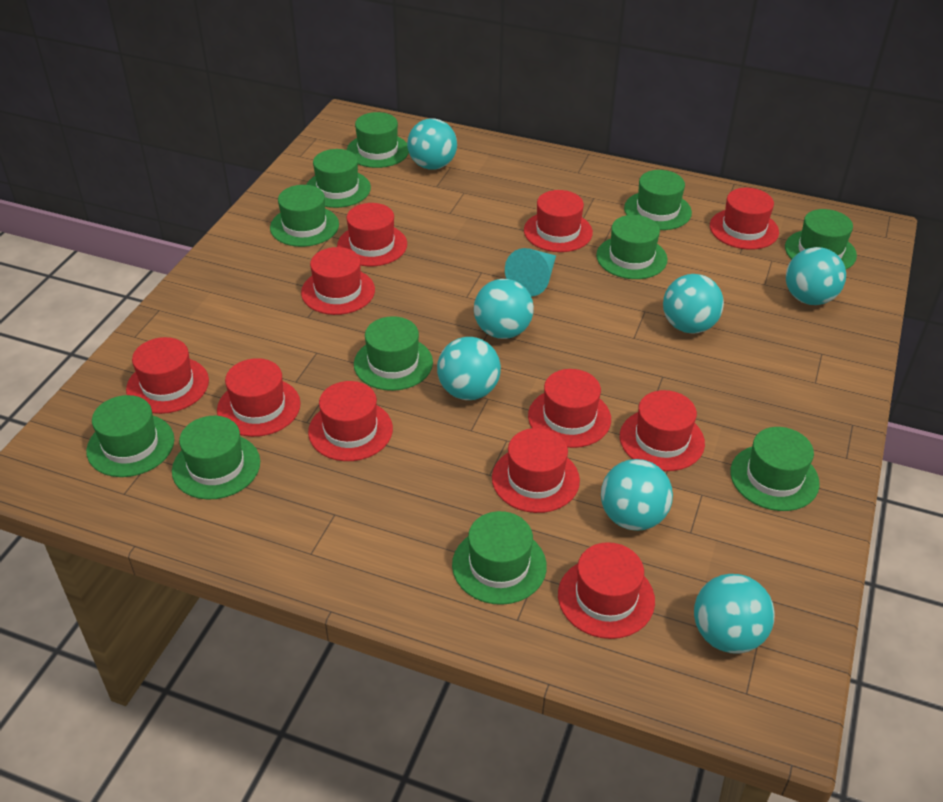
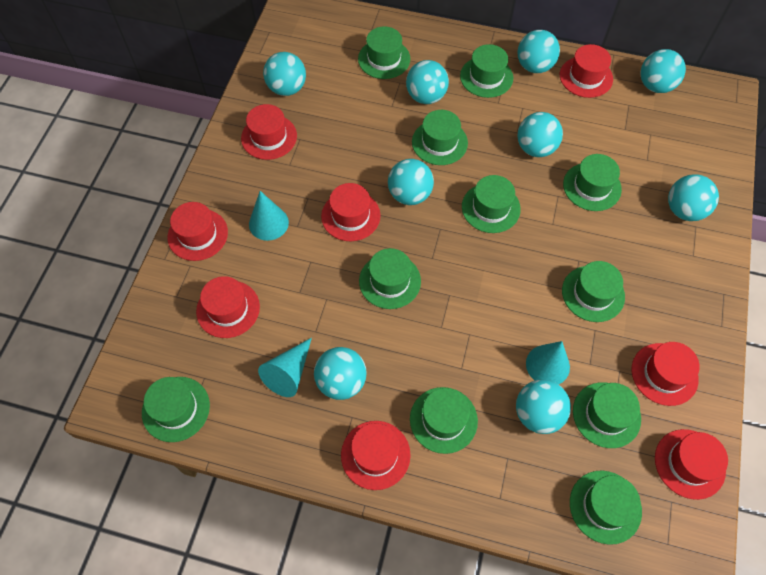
red hat: [126,337,209,414] [217,358,301,437] [301,247,375,315] [308,381,393,461] [337,203,407,266] [492,428,580,513] [524,190,593,252] [528,369,611,448] [558,542,655,639] [620,390,705,471] [710,188,779,250] = 11 -> [167,202,228,261] [196,276,260,338] [241,104,297,160] [321,183,380,241] [341,421,410,490] [560,44,613,98] [632,342,700,406] [655,429,728,500] = 8
turquoise ball: [407,119,457,169] [437,337,501,400] [474,279,534,339] [601,459,673,531] [663,274,724,333] [694,574,775,654] [786,247,846,305] = 7 -> [263,52,306,96] [314,347,367,400] [388,159,434,205] [406,60,449,104] [516,379,571,434] [517,30,560,73] [517,112,563,157] [640,49,686,93] [668,174,719,221] = 9
turquoise cone: [505,248,556,297] = 1 -> [249,191,289,241] [258,338,312,397] [526,341,570,385] = 3

